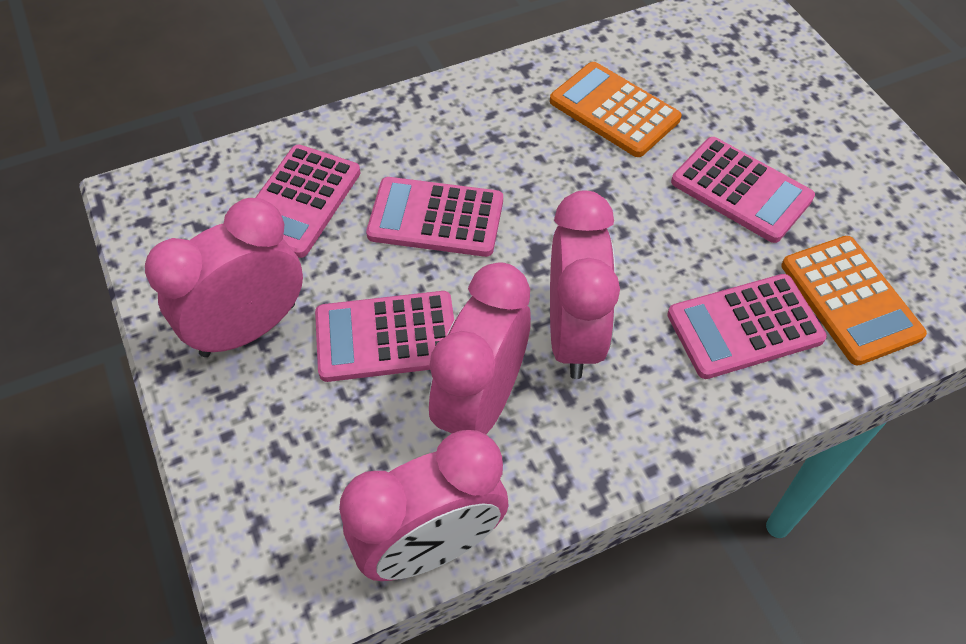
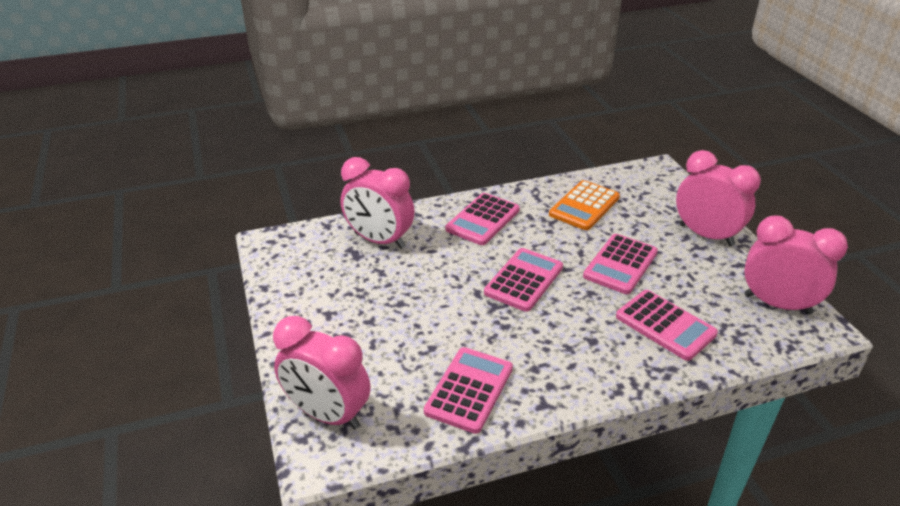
orange calculator: [550,62,681,157] [781,236,927,366] = 2 -> [549,180,620,230] = 1

